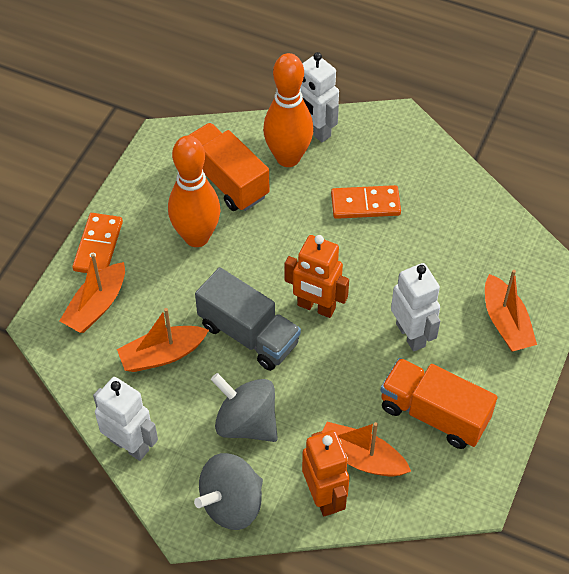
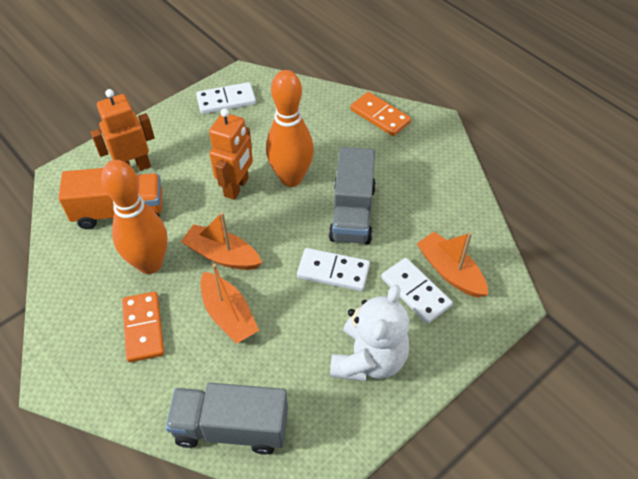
grey spinning top: [194,453,263,530] [211,373,278,442] = 2 -> none = 0
grey truck: [195,267,301,371] = 1 -> [166,383,288,455] [329,147,376,244] = 2
orange boat: [59,254,125,333] [117,308,209,372] [322,422,411,477] [485,270,537,351] = 4 -> [181,212,262,270] [201,264,259,344] [417,232,488,298] = 3
orange truck: [188,123,269,211] [380,358,497,449] = 2 -> [58,168,162,229] = 1
white domino: none = 0 -> [196,82,256,114] [297,248,370,291] [381,258,453,324] = 3
white robot: [93,377,158,461] [300,52,339,143] [391,263,440,352] = 3 -> none = 0
white teddy bear: none = 0 -> [330,284,409,381] = 1

